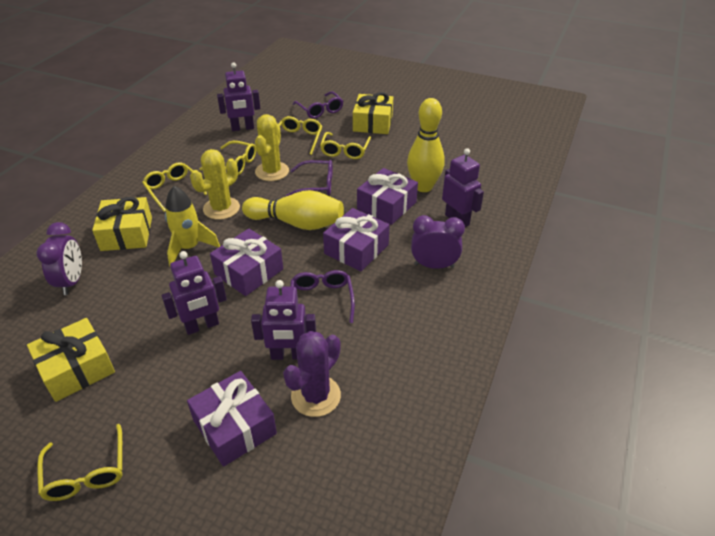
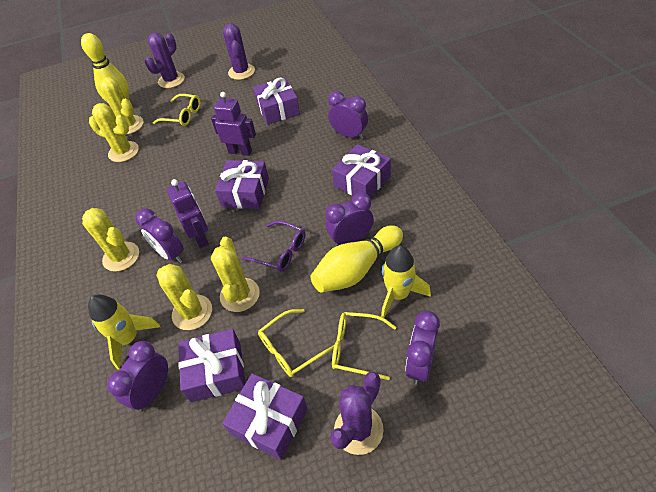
purple cactus: [283,331,341,417] = 1 -> [145,33,185,88] [223,23,255,80] [330,372,384,455] = 3
purple clock: [36,222,82,295] [411,215,465,269] = 2 -> [107,341,168,412] [135,208,184,263] [326,193,374,247] [328,91,368,139] [405,311,440,385] = 5
purple gift: [187,371,277,467] [210,229,283,296] [323,208,390,272] [357,168,418,225] = 4 -> [178,329,246,402] [215,160,269,209] [222,373,308,460] [253,77,300,125] [332,144,391,198] = 5
purple glasses: [286,160,333,196] [290,270,355,323] [293,91,343,119] = 3 -> [242,221,306,272] = 1
purple robot: [162,251,227,335] [217,62,261,131] [251,280,316,360] [442,148,484,227] = 4 -> [167,179,209,248] [211,92,256,156] = 2
yellow cactus: [190,149,240,220] [255,114,289,181] = 2 -> [82,208,139,272] [89,103,139,162] [97,77,143,135] [156,264,212,330] [211,236,260,312] = 5
yellow gift: [27,318,115,402] [92,197,152,251] [353,92,393,134] = 3 -> none = 0
yellow glasses: [37,424,122,501] [142,162,207,212] [199,141,256,175] [278,116,322,155] [320,132,371,159] = 5 -> [153,94,200,126] [258,309,334,377] [332,312,396,380] = 3
yellow rocket: [165,186,220,266] = 1 -> [88,294,160,370] [381,245,431,318] = 2

